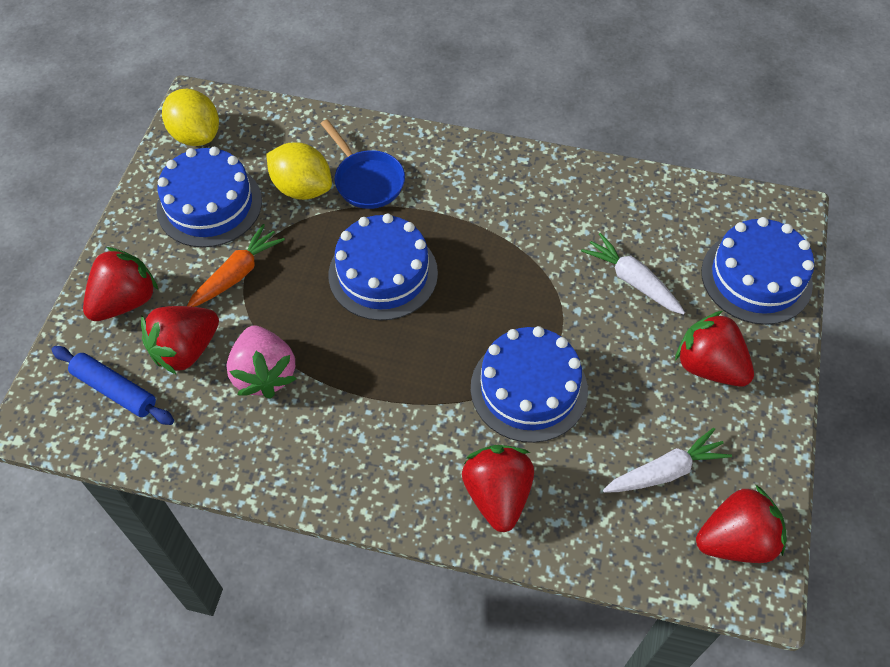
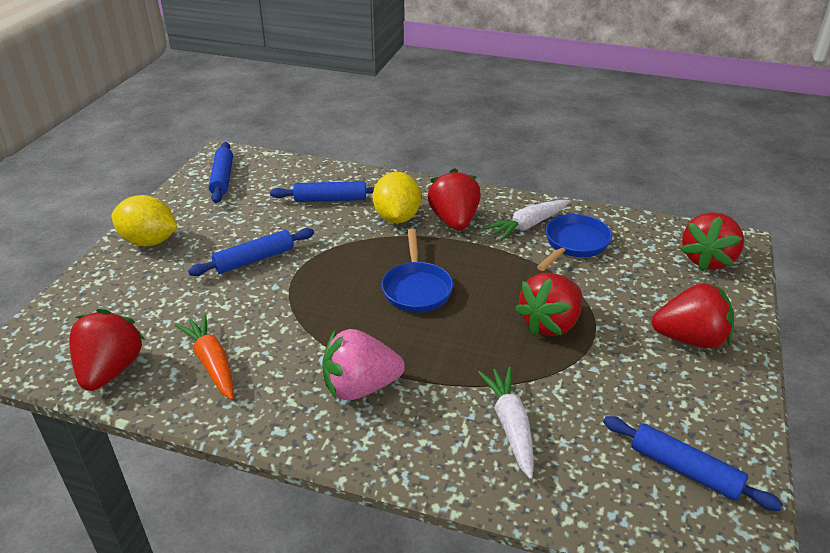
blue cake: [156,147,262,248] [329,213,438,321] [471,326,588,443] [701,217,814,325] = 4 -> none = 0
blue pan: [321,119,405,209] = 1 -> [381,229,453,313] [537,214,612,271] = 2
blue rolling pin: [51,346,174,425] = 1 -> [188,228,314,276] [209,142,233,203] [270,181,374,202] [603,416,783,511] = 4

